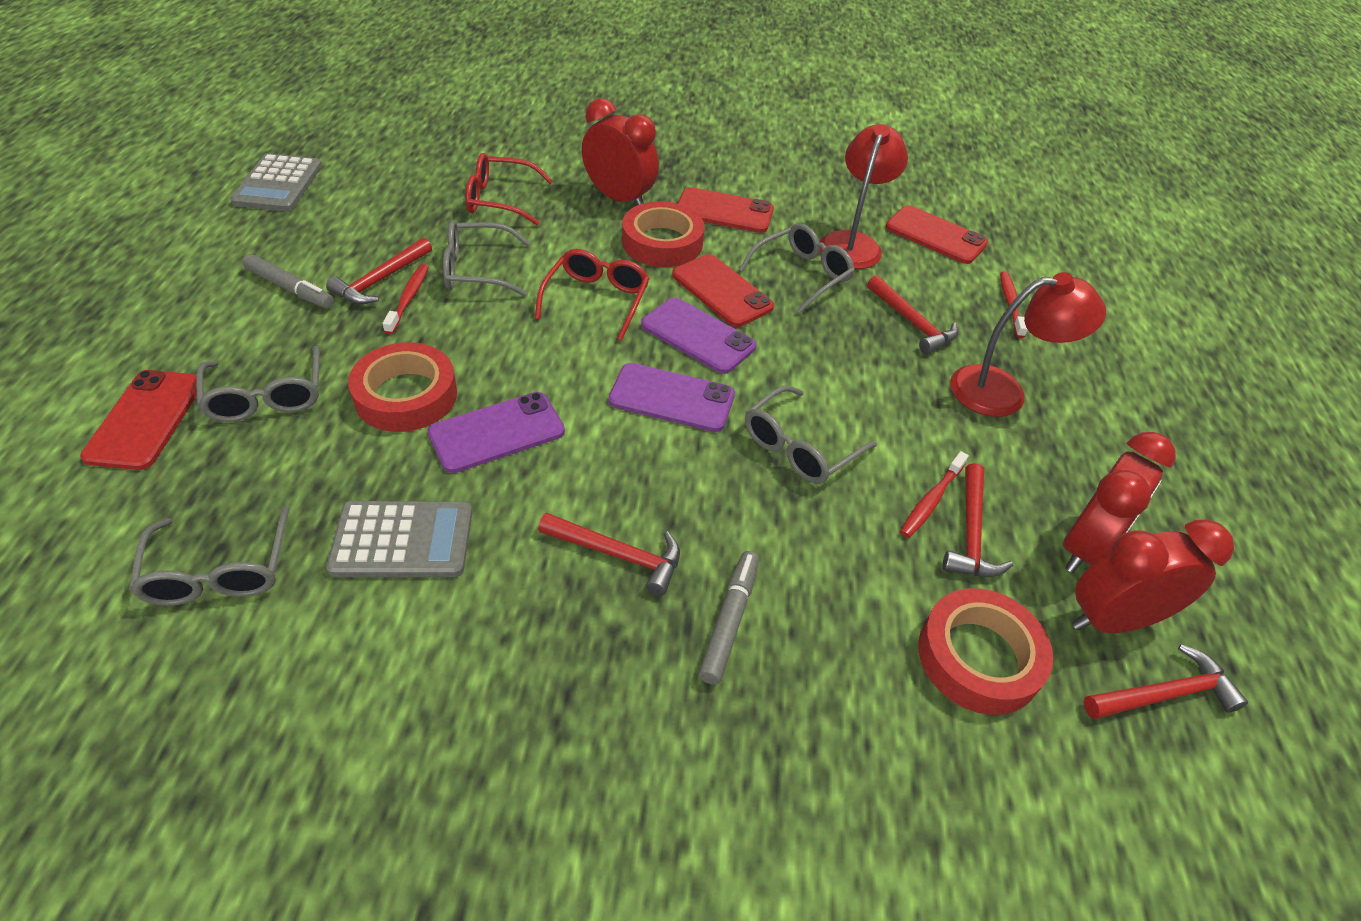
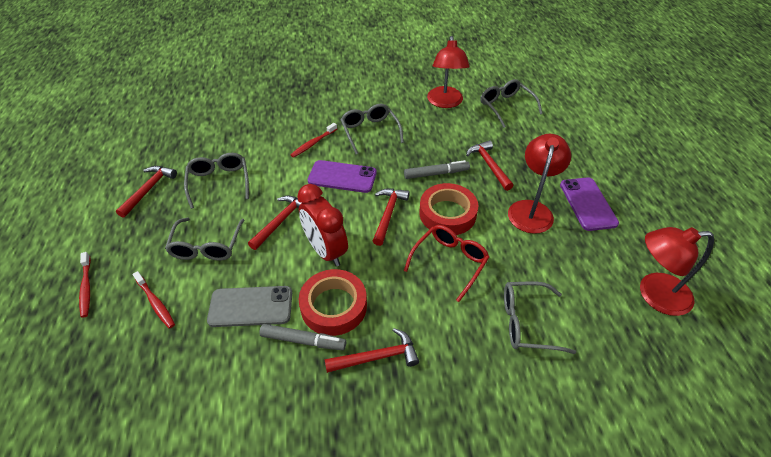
grey calculator: [230,153,322,211] [326,501,472,577] = 2 -> none = 0
grey phone: none = 0 -> [207,286,292,327] = 1
purple phone: [427,392,565,473] [608,363,735,432] [641,297,756,374] = 3 -> [308,160,377,193] [560,177,619,231] = 2
red clock: [582,98,659,205] [1063,432,1176,573] [1072,520,1234,633] = 3 -> [297,184,348,267] = 1
red glasses: [466,153,553,226] [535,249,650,341] = 2 -> [404,225,489,302] = 1
red lamp: [820,124,908,269] [950,272,1106,417] = 2 -> [427,36,470,108] [508,134,571,234] [640,227,714,316] = 3
red phone: [80,370,204,470] [672,254,774,327] [677,187,774,233] [886,205,988,264] = 4 -> none = 0
red tape: [348,342,457,432] [622,201,705,267] [918,588,1053,715] = 3 -> [299,269,367,336] [419,183,478,235] = 2

